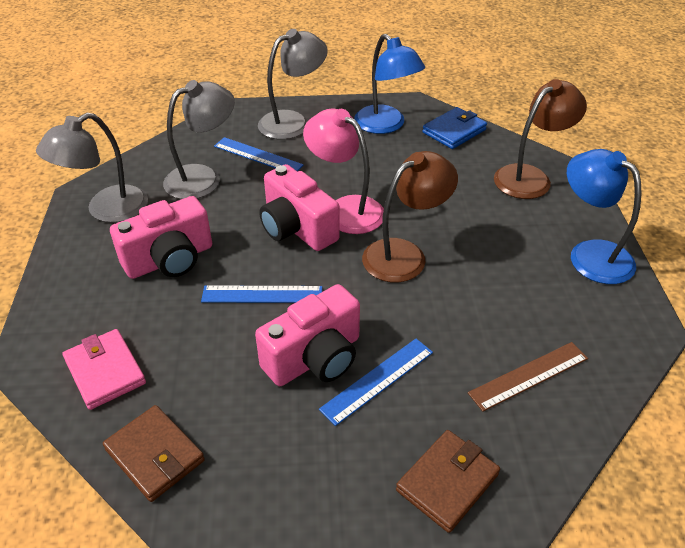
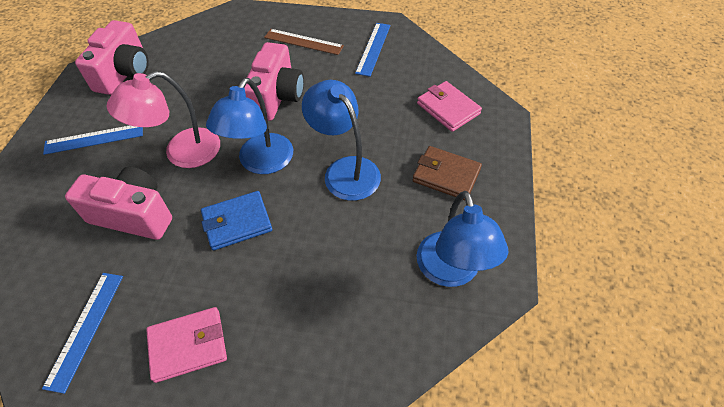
blue lamp: [354,34,425,134] [567,149,641,284] = 2 -> [206,78,293,174] [302,80,381,201] [417,191,508,287] = 3
brown lamp: [362,151,458,282] [494,79,587,199] = 2 -> none = 0
brown wallet: [103,405,205,502] [396,430,500,533] = 2 -> [413,146,482,200] = 1
grey lamp: [36,113,148,223] [163,80,235,199] [258,29,328,140] = 3 -> none = 0
pink wallet: [62,329,146,410] = 1 -> [146,307,227,383] [417,81,482,132] = 2

